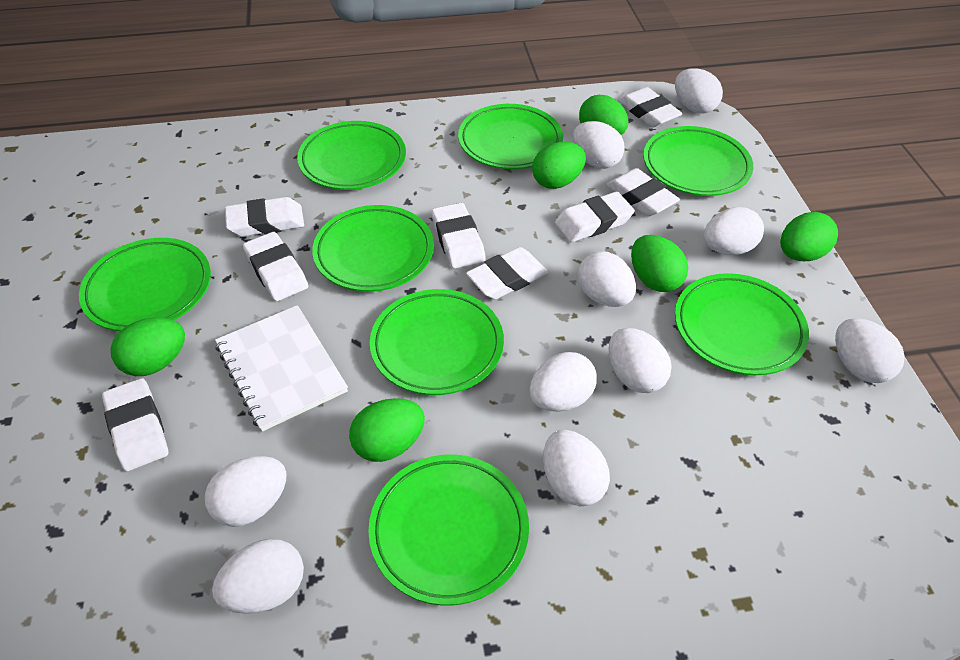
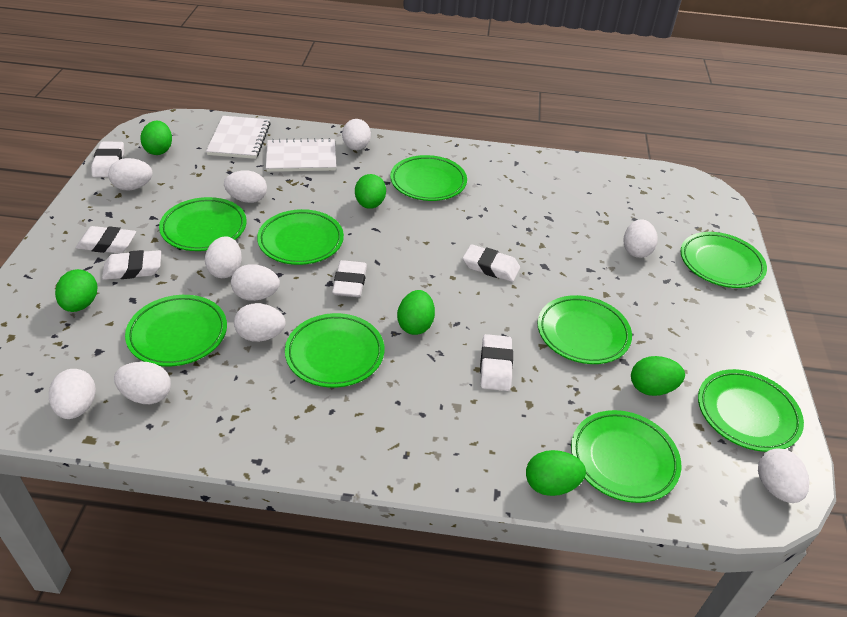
green plate: [79,238,211,331] [297,121,406,190] [312,205,434,292] [368,454,529,606] [370,289,504,395] [458,104,563,169] [643,126,753,196] [675,273,809,375] = 8 -> [125,295,227,366] [159,197,247,251] [257,209,344,265] [285,313,384,388] [390,155,467,201] [538,295,632,364] [571,410,681,503] [680,232,767,288] [698,369,804,452] = 9
white eraser: [102,378,169,471] [225,197,304,237] [243,232,308,301] [431,203,486,269] [466,247,548,299] [555,192,635,242] [606,168,680,216] [619,87,683,128] = 8 -> [76,226,136,253] [91,142,124,177] [102,250,161,280] [332,260,367,297] [463,244,520,282] [480,334,513,391] = 6
white notebook: [215,305,348,432] = 1 -> [206,116,271,159] [266,138,336,172] = 2

